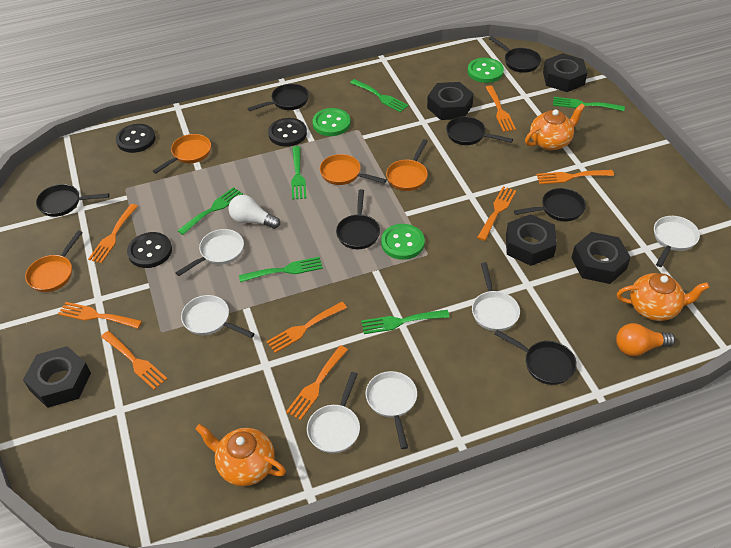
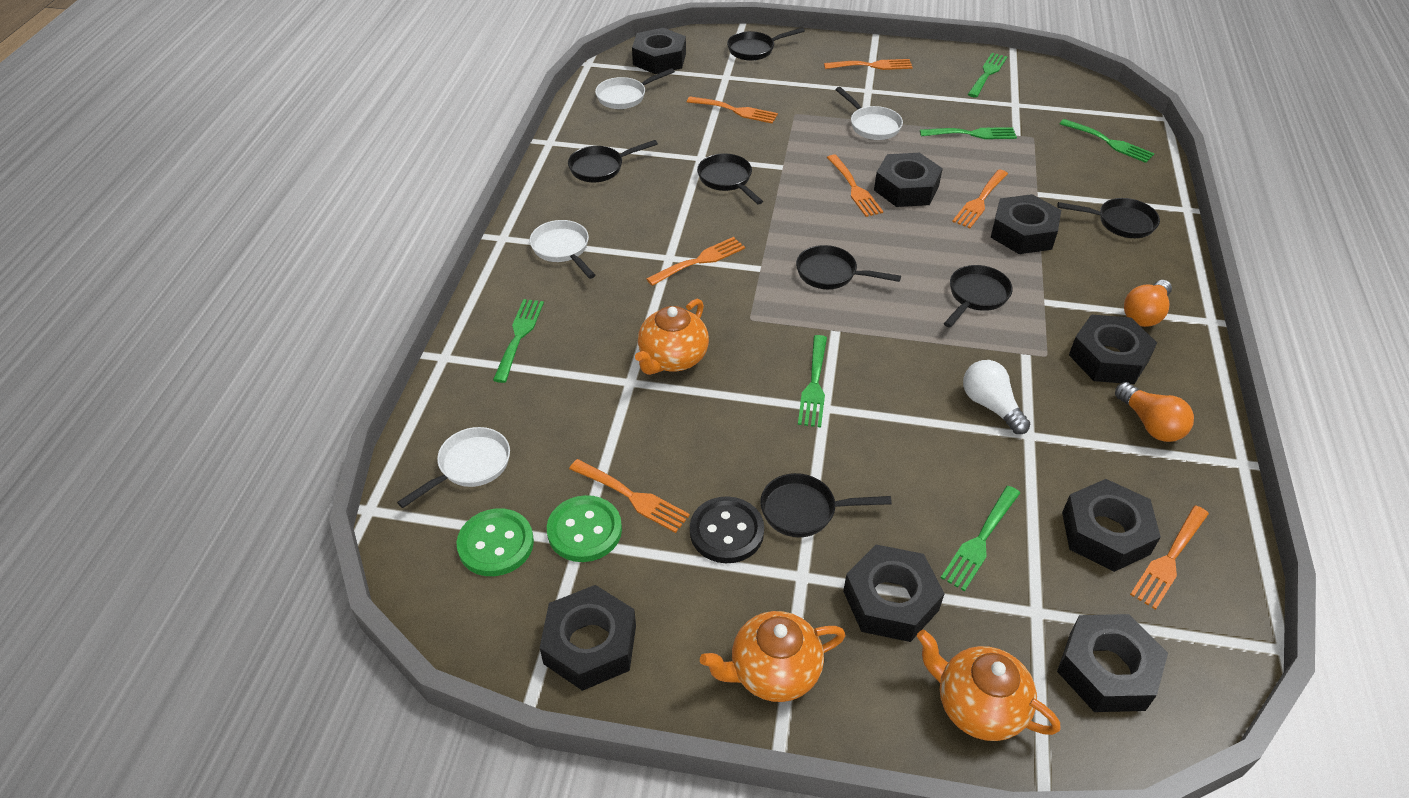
black button: [116,124,156,153] [127,232,172,268] [268,118,307,147] = 3 -> [690,496,764,563] = 1
black nut: [23,346,91,408] [427,82,474,120] [506,214,557,266] [543,53,587,92] [571,232,631,284] = 5 -> [540,585,636,691] [632,28,686,74] [843,545,945,642] [874,153,943,207] [991,194,1061,254] [1057,614,1168,712] [1062,479,1161,572] [1069,314,1157,384] = 8
green button: [312,108,351,136] [381,224,425,260] [468,58,504,83] = 3 -> [457,508,534,576] [547,495,622,562] = 2
orange fork: [58,302,142,329] [88,204,138,263] [101,331,167,390] [266,302,347,353] [286,345,348,420] [477,186,516,241] [485,86,516,132] [537,170,614,184] = 8 -> [569,459,690,533] [646,237,745,286] [687,96,778,124] [824,59,913,70] [827,155,883,217] [952,169,1008,228] [1130,505,1209,610] = 7
orange light bulb: [616,323,675,356] = 1 -> [1115,382,1194,442] [1124,280,1172,327] = 2
orange pan: [25,230,83,292] [153,134,211,174] [320,154,387,185] [386,139,428,191] = 4 -> none = 0
white pan: [176,229,244,276] [181,295,255,338] [307,372,360,453] [365,371,417,449] [472,262,520,331] [654,216,700,267] = 6 -> [397,427,510,508] [530,220,596,279] [595,68,675,109] [835,87,903,140] = 4

